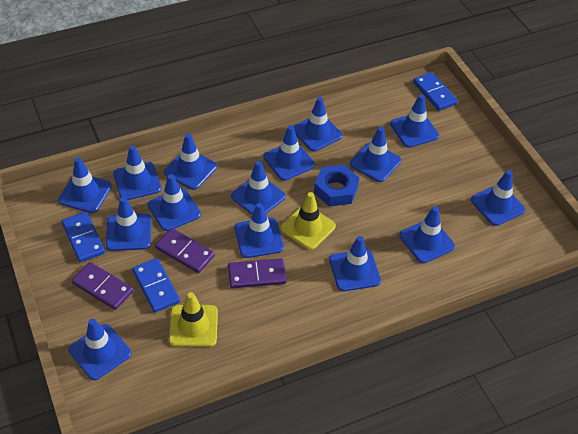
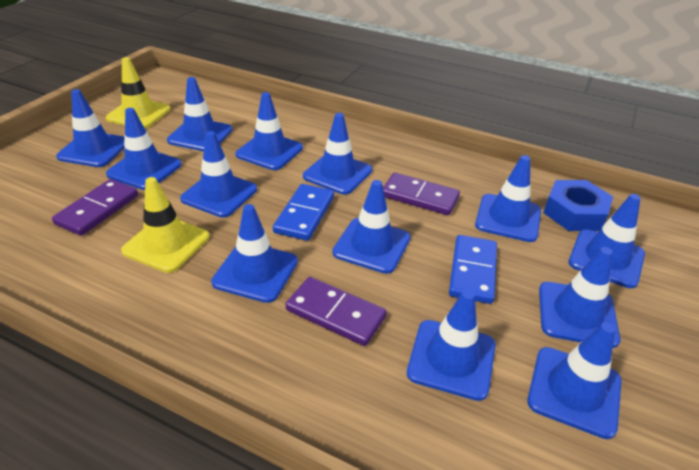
blue domino: [62,212,105,262] [132,258,180,313] [413,72,458,111] = 3 -> [273,184,334,241] [449,235,497,304] = 2
blue traffic cone: [58,157,112,213] [69,319,131,380] [106,197,151,251] [113,145,162,200] [148,174,201,231] [164,134,217,190] [231,161,286,215] [235,203,284,258] [263,125,315,181] [293,97,342,152] [329,236,381,291] [350,127,401,182] [390,94,439,148] [399,206,455,263] [471,170,525,226] = 15 -> [56,89,125,167] [106,108,182,190] [167,77,232,151] [180,131,257,217] [211,204,298,303] [235,92,303,170] [303,113,372,195] [332,180,410,274] [407,290,496,401] [475,155,541,242] [527,322,621,439] [539,247,621,348] [568,194,645,288] = 13

